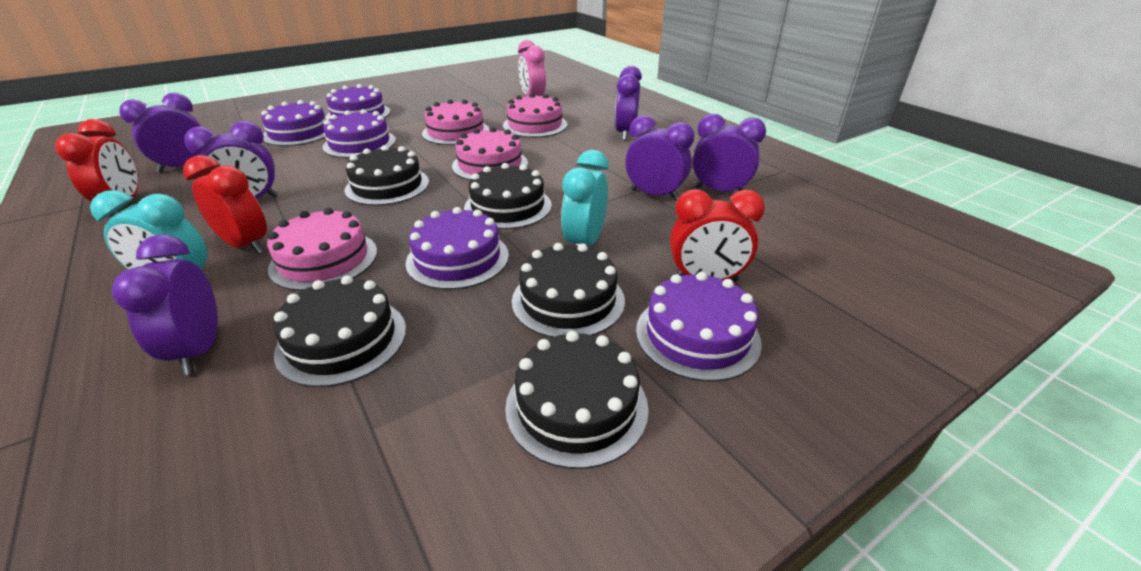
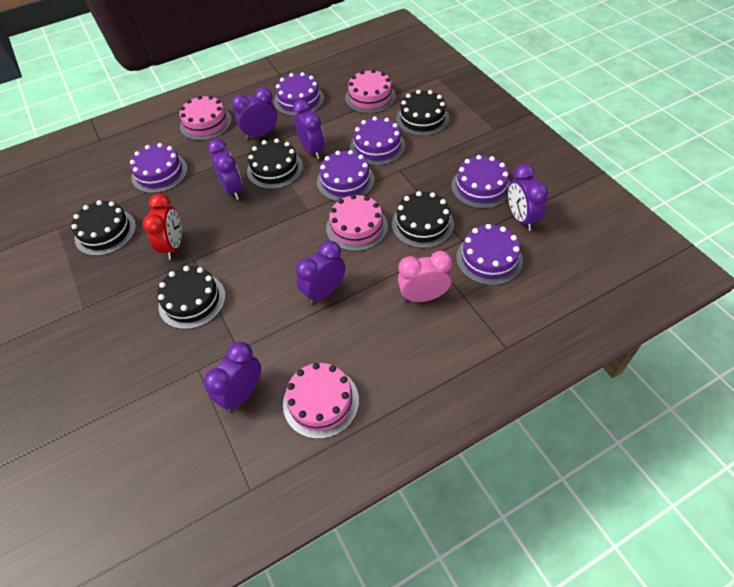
purple cake: [261,100,326,146] [323,109,396,158] [326,84,391,120] [406,207,509,290] [636,272,762,381] = 5 -> [130,143,188,193] [274,72,324,116] [317,150,374,201] [350,116,405,165] [451,155,510,209] [456,224,523,285] = 6
red clock: [55,119,138,215] [183,155,267,254] [670,189,765,282] = 3 -> [143,193,182,260] = 1
turquoise clock: [90,190,208,269] [561,150,608,246] = 2 -> none = 0

